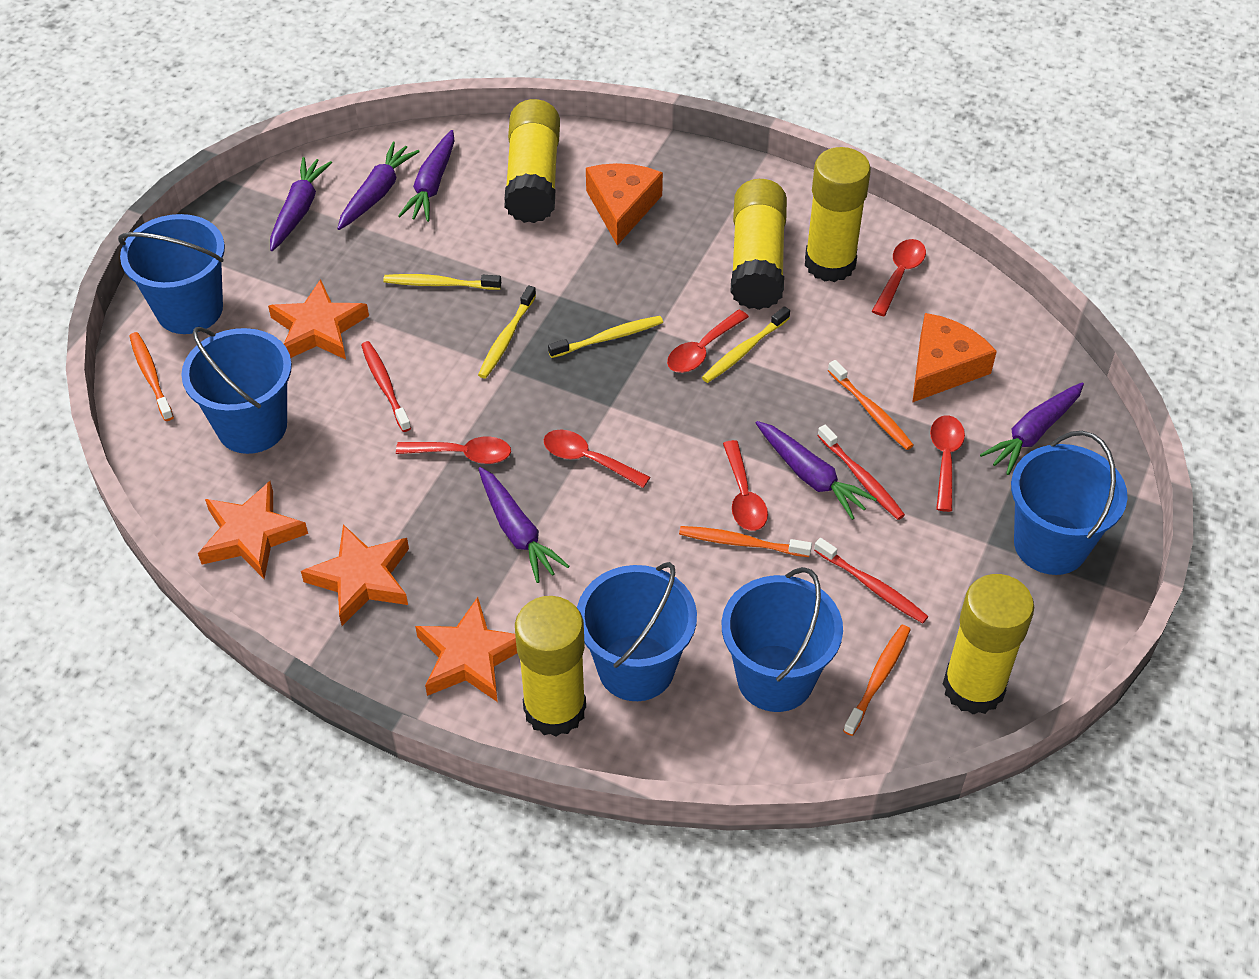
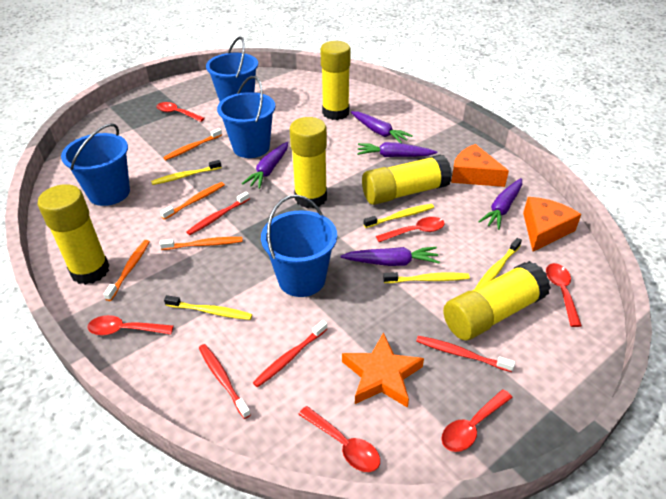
blue bucket: [118,214,225,334] [181,327,292,454] [577,562,697,701] [722,567,843,712] [1011,431,1128,575] = 5 -> [61,123,130,206] [206,37,258,102] [217,76,275,158] [261,195,337,297] = 4
orange star: [198,481,308,579] [268,279,369,360] [301,524,409,626] [415,597,517,702] = 4 -> [342,332,424,408] = 1
purple carrot: [270,157,332,251] [337,142,420,230] [398,130,455,222] [478,467,569,583] [756,421,877,520] [980,382,1084,475] = 6 -> [242,142,288,189] [340,247,440,266] [351,111,413,143] [357,142,437,157] [478,178,522,230] = 5
red toothbrush: [361,341,411,432] [814,538,929,623] [817,425,905,520] = 3 -> [186,191,250,235] [199,344,251,419] [253,320,327,388] [416,336,515,372] = 4
yellow toothbrush: [383,274,501,290] [478,285,536,379] [548,316,663,358] [702,306,790,383] = 4 -> [151,160,222,185] [164,295,252,320] [364,204,434,228] [383,272,470,283] [475,238,522,289] = 5

